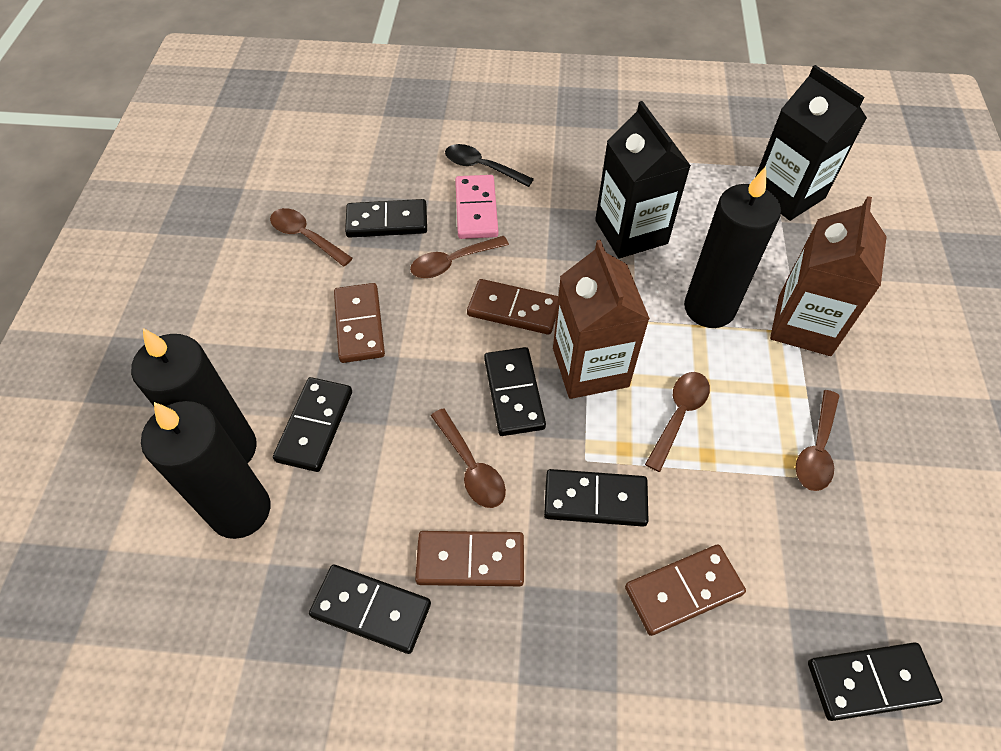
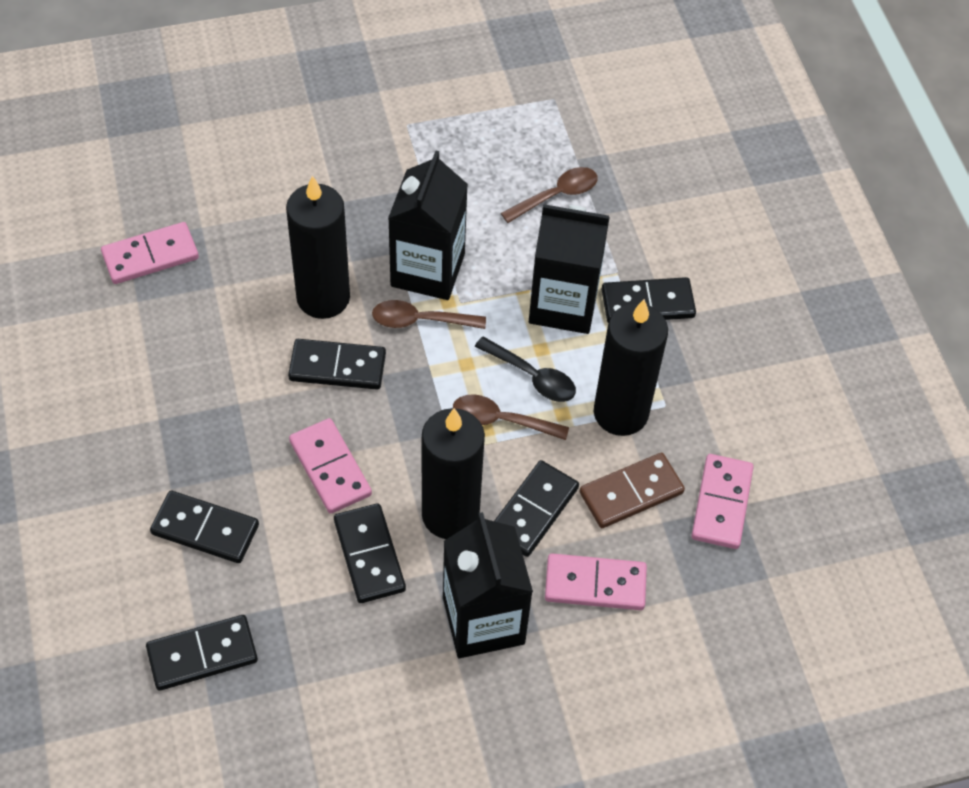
black carton: [595,101,691,258] [755,65,867,221] = 2 -> [388,151,468,300] [443,512,533,658] [529,204,610,334] = 3
brown carton: [553,240,650,399] [770,196,887,356] = 2 -> none = 0
brown domino: [334,283,385,363] [415,531,524,586] [467,279,558,335] [625,544,746,636] = 4 -> [580,453,685,528] = 1
brown spoon: [270,208,353,266] [410,236,509,278] [431,408,506,508] [645,372,710,472] [796,390,839,491] = 5 -> [372,300,486,329] [453,394,569,440] [501,167,598,223] = 3
pink domino: [455,175,498,239] = 1 -> [101,222,199,284] [289,418,372,514] [545,553,647,610] [691,454,754,549] = 4

